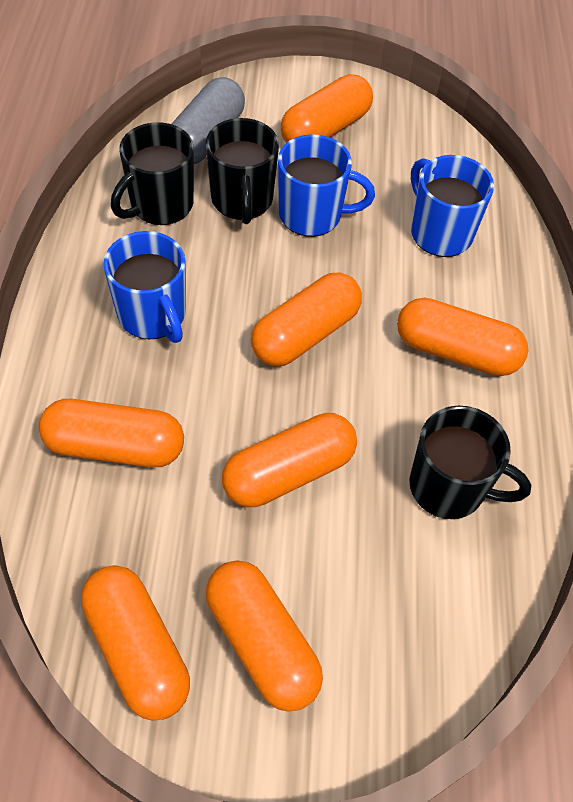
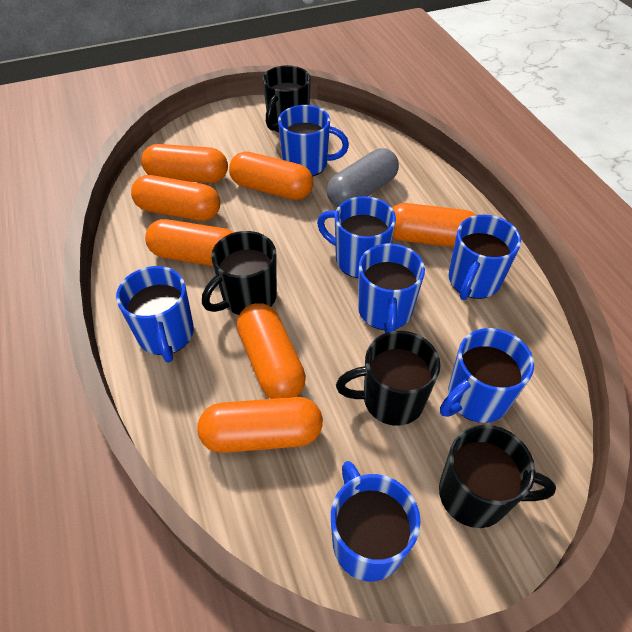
black mug: [111,122,194,225] [206,118,279,224] [410,406,531,519] = 3 -> [202,231,277,315] [262,65,311,132] [336,331,441,426] [439,425,556,528] = 4
blue mug: [103,231,186,343] [278,134,375,237] [411,155,494,257] = 3 -> [116,266,194,363] [278,105,349,176] [317,196,396,278] [331,461,421,581] [358,243,425,333] [440,328,534,423] [449,215,521,300] = 7

